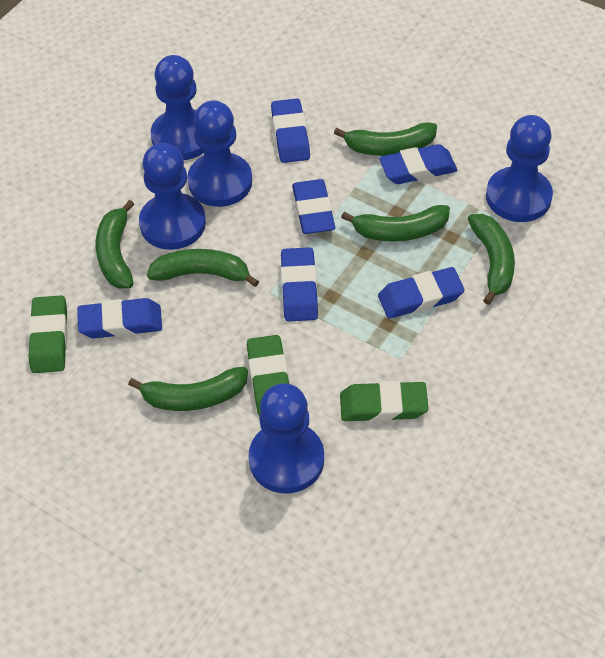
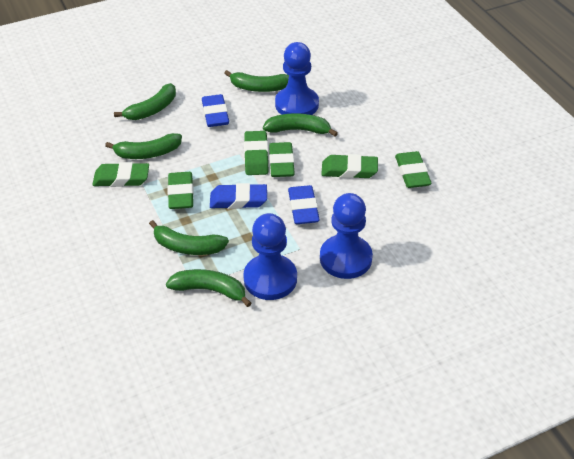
blue eraser: [77,298,162,339] [271,99,310,163] [281,247,318,322] [292,179,335,234] [378,267,465,319] [379,144,458,184] = 6 -> [202,94,229,127] [210,183,267,209] [288,185,320,224] = 3
blue pawn: [139,143,206,250] [151,55,204,160] [187,100,252,207] [248,383,324,493] [486,115,553,222] = 5 -> [243,213,297,300] [275,42,319,115] [320,193,373,279] = 3
green eraser: [28,295,68,373] [247,335,290,417] [340,381,428,422] = 3 -> [92,162,149,187] [167,172,194,209] [244,131,269,175] [269,142,295,177] [321,154,378,178] [395,151,432,188] = 6

